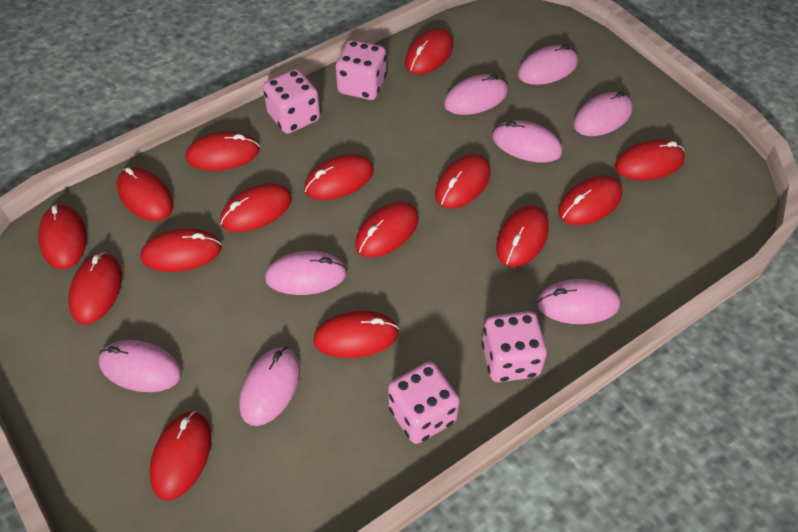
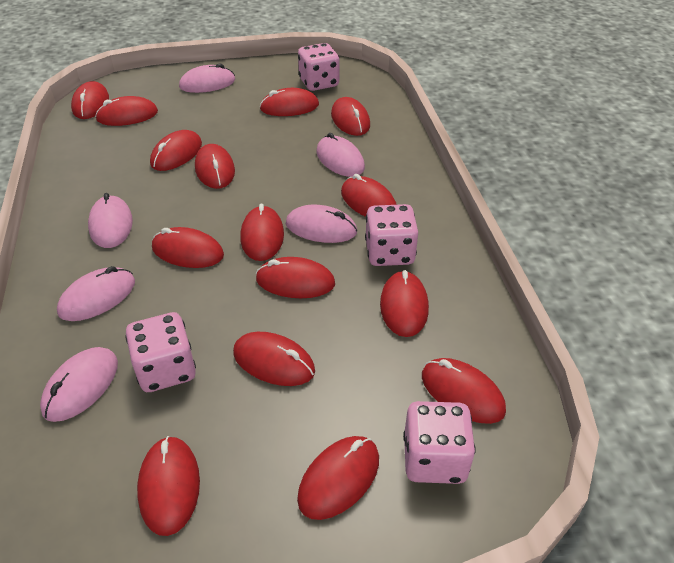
pink mouse: [99,340,182,392] [239,347,300,426] [265,251,347,295] [444,74,508,115] [492,120,562,162] [518,45,578,85] [537,279,620,324] [573,91,633,136] = 8 -> [40,347,118,422] [57,266,135,321] [88,193,133,248] [179,63,235,93] [286,205,357,243] [316,133,365,177] = 6

